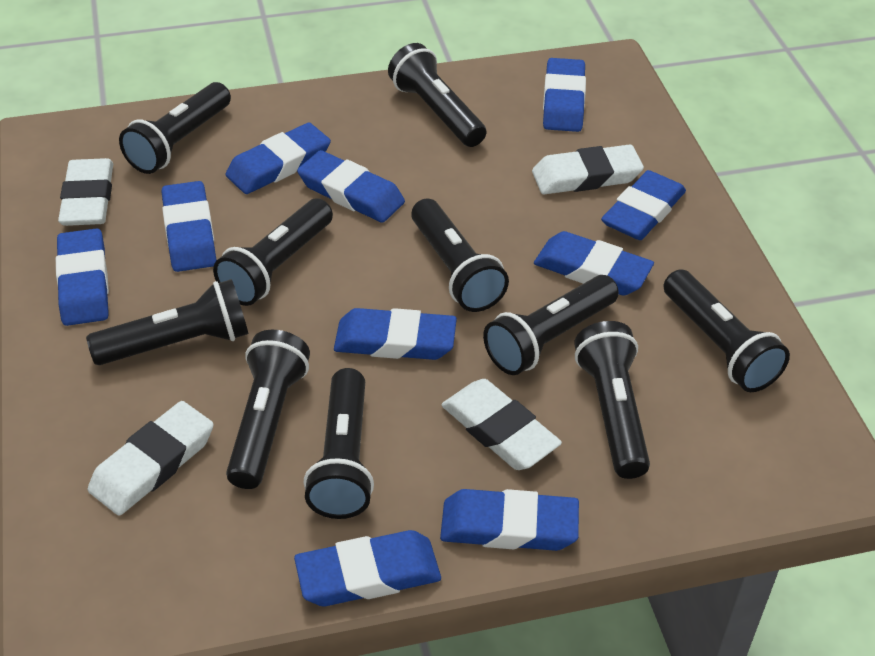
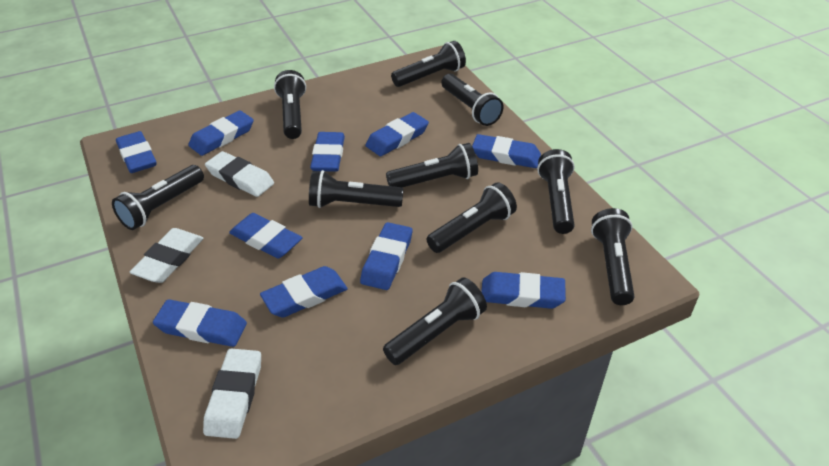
white eraser: [58,158,113,226] [88,401,214,516] [441,379,562,470] [532,144,644,195] = 4 -> [130,228,204,283] [203,349,261,439] [205,151,274,197] = 3

